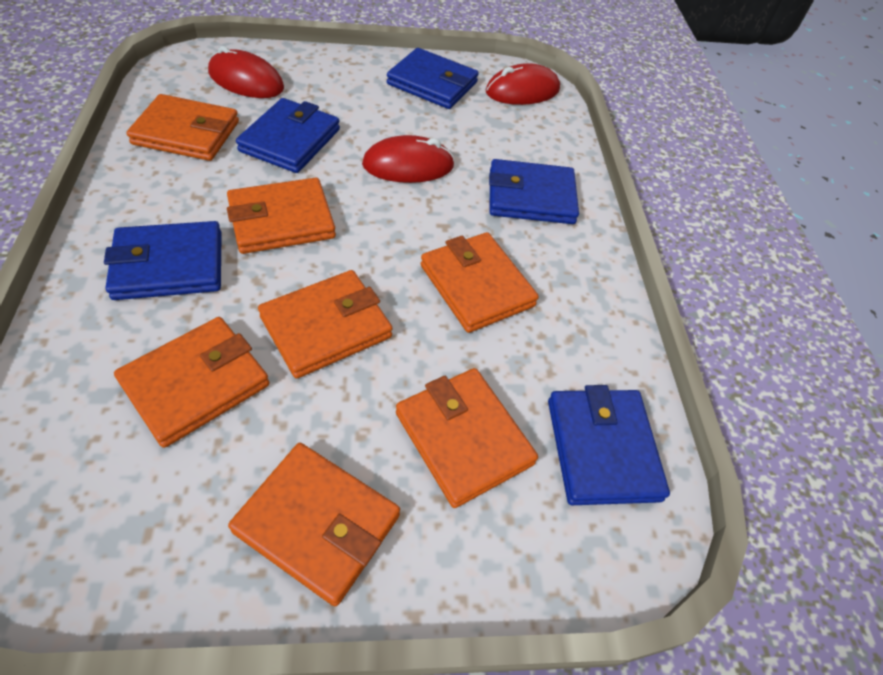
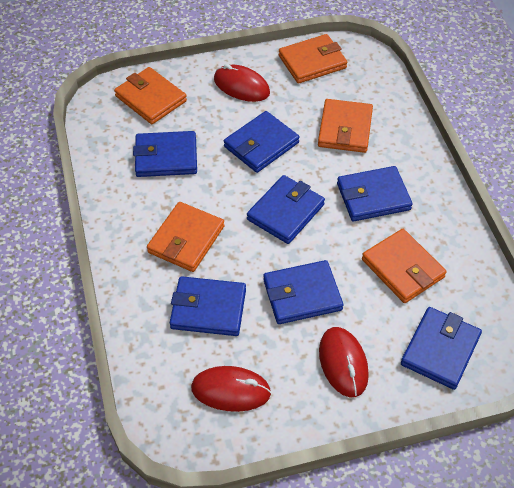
blue wallet: [104,221,222,300] [236,98,340,173] [387,48,479,109] [489,159,579,224] [548,385,670,505] = 5 -> [133,131,197,177] [170,276,246,336] [224,111,300,173] [247,175,325,244] [263,260,343,324] [337,166,413,222] [401,307,482,390] = 7
orange wallet: [114,317,270,448] [126,94,239,161] [227,178,336,254] [228,443,400,606] [258,270,393,378] [396,368,538,508] [421,232,539,333] = 7 -> [114,67,187,124] [147,202,225,272] [279,34,348,84] [318,99,373,153] [362,229,447,303] = 5

